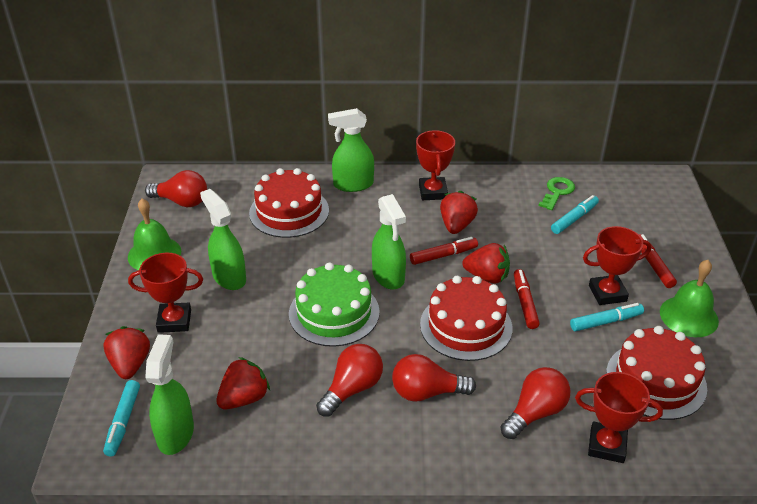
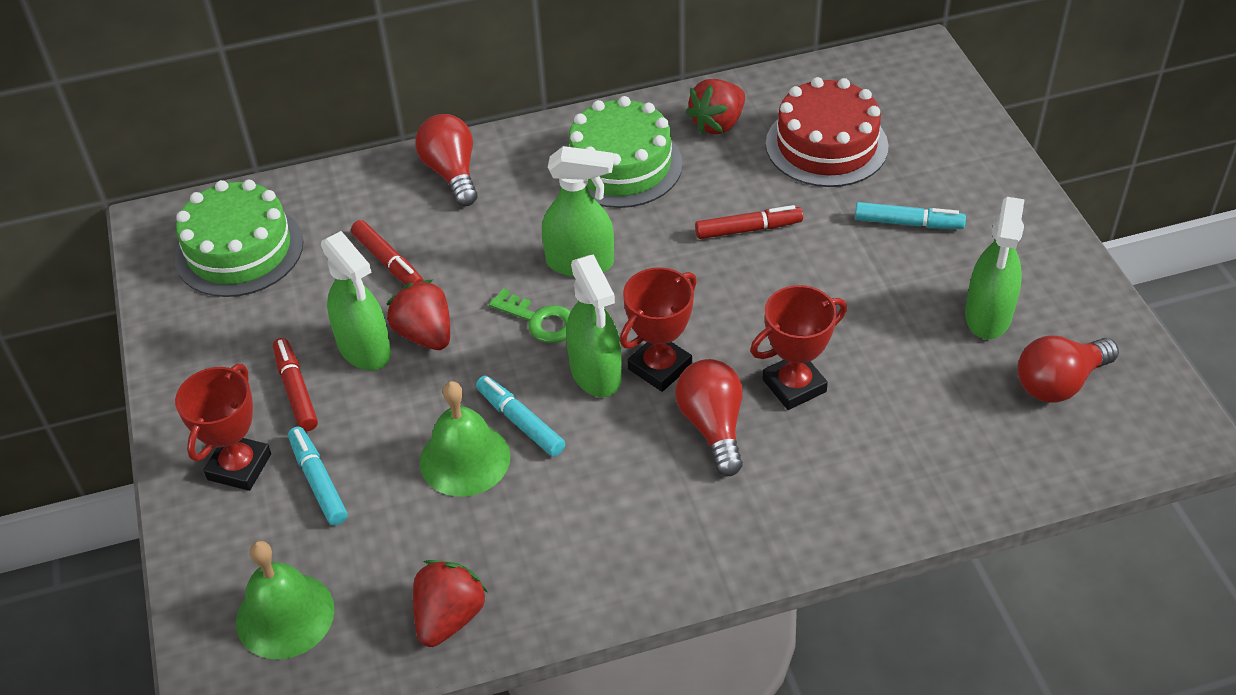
green cake: [289,262,380,347] = 1 -> [174,180,303,297] [567,96,682,208] = 2
red cake: [249,168,329,238] [420,276,513,361] [606,326,707,420] = 3 -> [766,77,889,187] = 1
red light bulb: [145,170,207,207] [316,344,383,417] [392,354,476,402] [500,367,571,439] = 4 -> [415,114,478,206] [675,359,743,476] [1017,336,1119,403] = 3
red strawberry: [103,326,150,379] [216,357,270,409] [440,191,478,234] [462,243,510,284] = 4 -> [386,279,450,350] [413,560,488,647] [686,79,745,134] = 3
red trophy: [128,253,203,333] [416,130,455,200] [575,372,663,463] [583,226,652,305] = 4 -> [175,364,271,491] [620,267,697,392] [750,285,847,410] = 3

